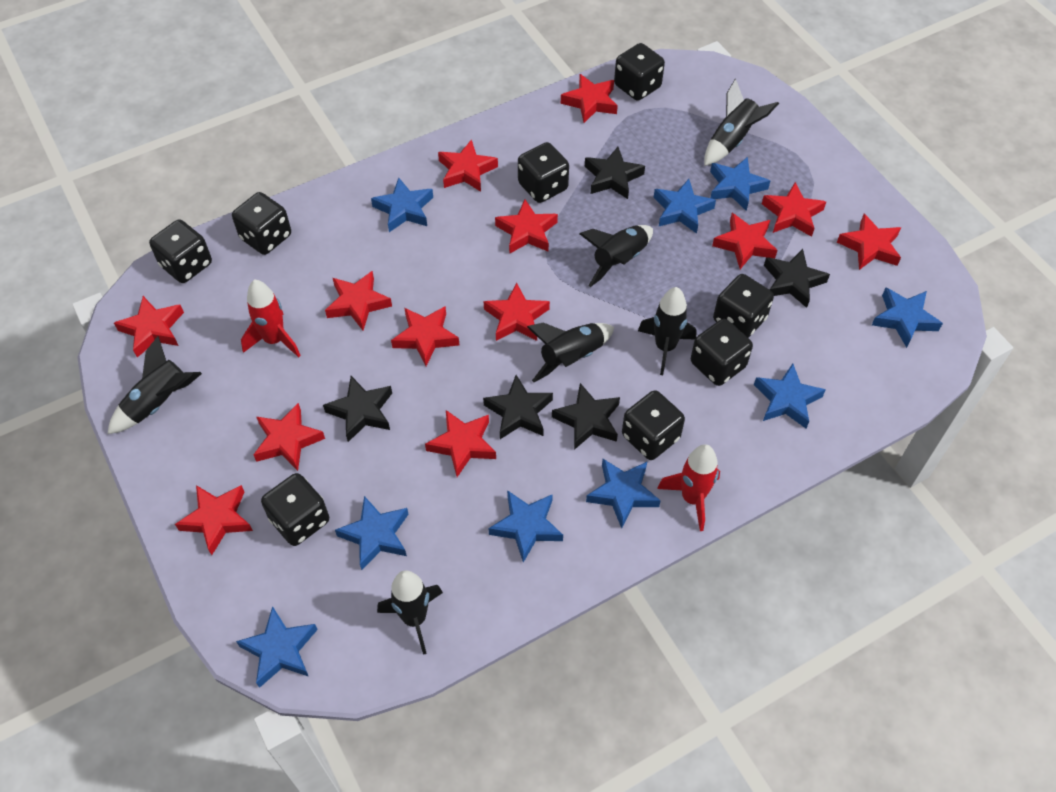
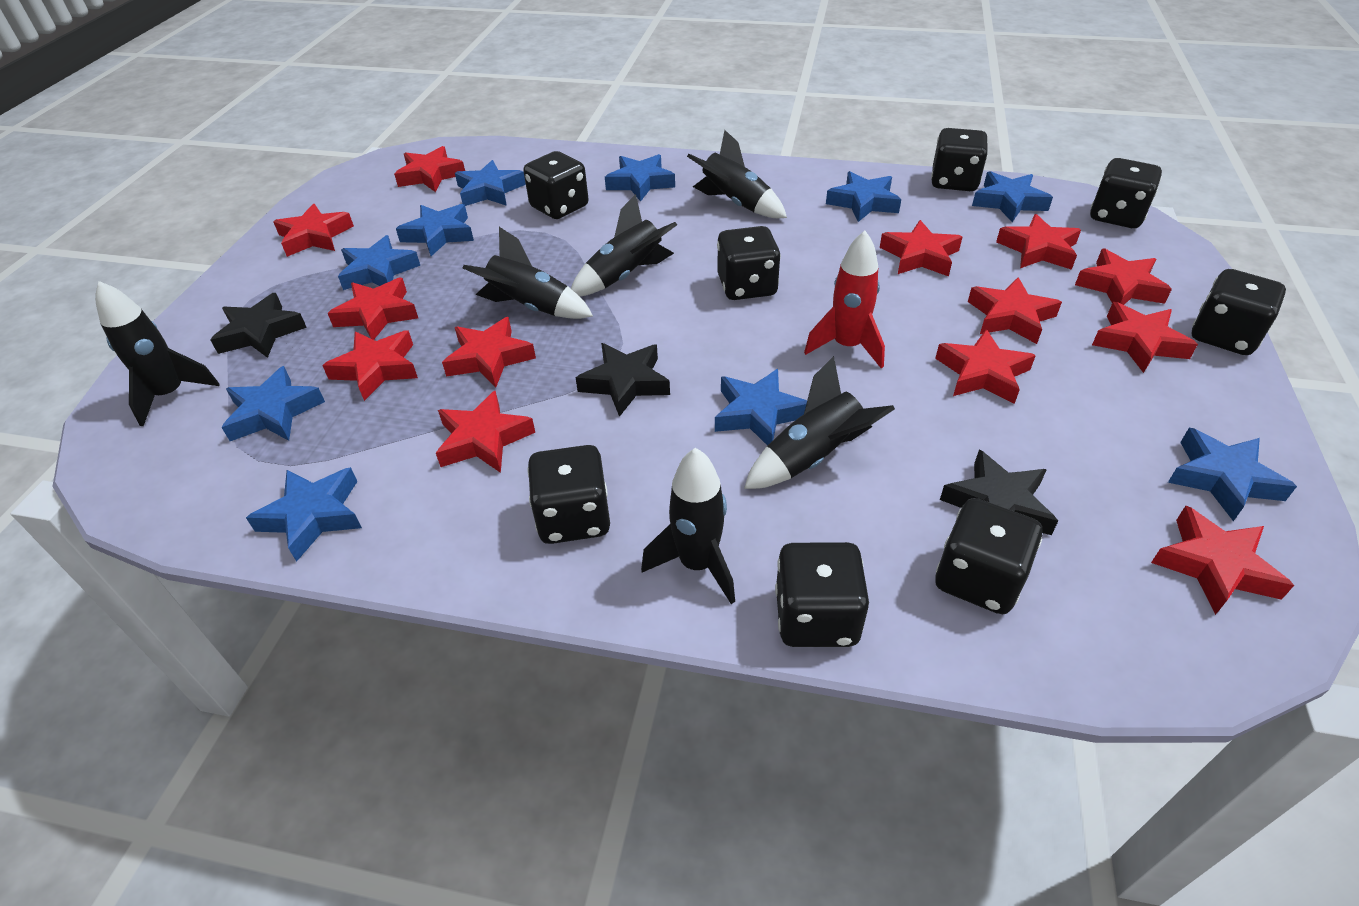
black star: [323,376,392,442] [483,375,553,439] [552,383,620,450] [585,147,645,199] [764,249,830,308] = 5 -> [210,293,307,358] [576,343,670,417] [940,449,1058,535] = 3
blue star: [236,606,318,688] [335,496,409,570] [371,178,433,232] [488,490,563,563] [586,459,661,528] [654,179,716,234] [710,157,770,211] [754,364,826,428] [872,288,943,348] = 9 -> [221,366,325,441] [246,467,362,562] [338,235,420,290] [396,204,474,256] [455,160,526,206] [605,154,675,202] [715,369,807,446] [826,171,901,222] [972,171,1053,222] [1168,428,1297,521] = 10
red rocket: [241,279,301,358] [657,444,720,531] = 2 -> [804,231,885,368] = 1

